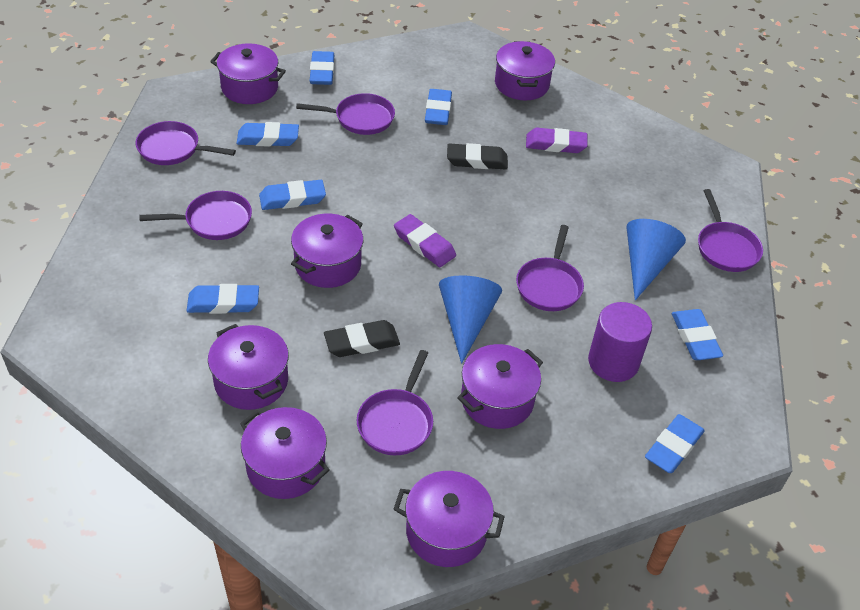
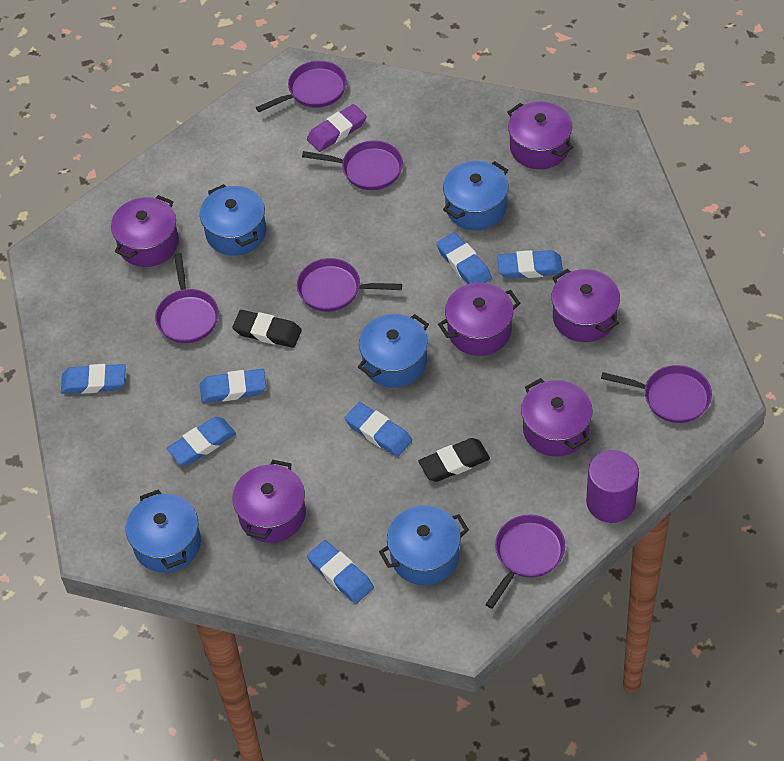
blue cone: [439,275,502,364] [626,219,686,301] = 2 -> none = 0
blue pot: none = 0 -> [126,489,201,573] [200,184,266,256] [358,314,429,388] [379,506,469,585] [443,161,508,230] = 5
purple eraser: [394,214,456,267] [526,128,587,153] = 2 -> [307,104,367,152] = 1
purple pot: [208,324,289,410] [210,43,286,104] [240,407,330,499] [291,214,363,288] [394,471,505,567] [457,344,543,429] [495,41,555,100] = 7 -> [111,195,179,267] [233,460,306,543] [438,283,520,356] [507,101,573,169] [521,378,593,456] [551,269,620,342] = 6

